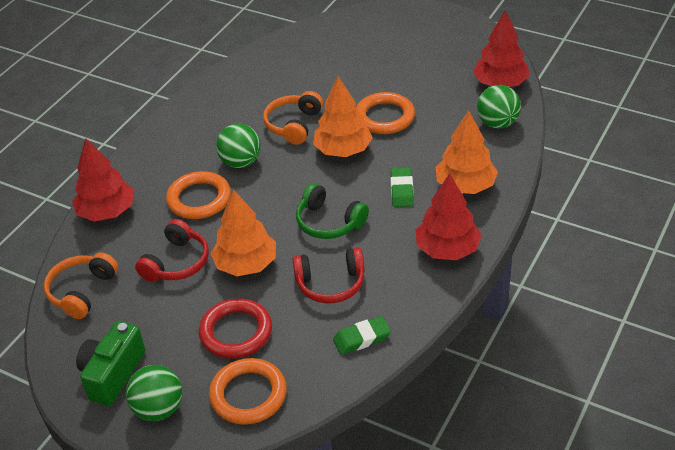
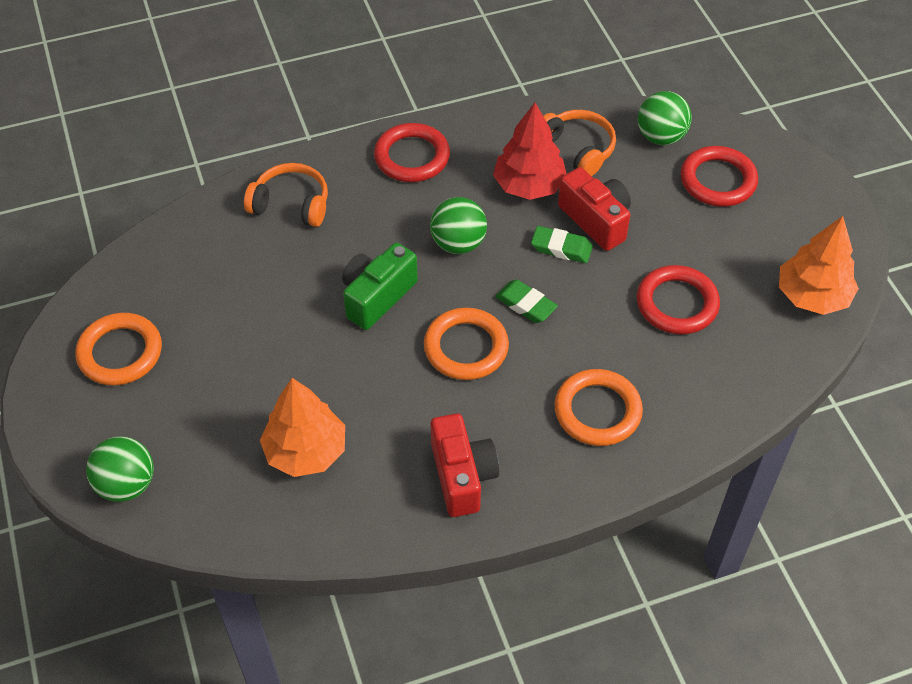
green headphones: [296,183,369,239] = 1 -> none = 0
orange tree: [211,189,276,276] [313,76,373,157] [436,110,498,194] = 3 -> [260,378,345,477] [779,216,859,315] = 2
red camera: none = 0 -> [431,413,499,517] [558,167,631,251] = 2
red headphones: [135,219,209,282] [292,247,365,304] = 2 -> none = 0
red ring: [199,299,272,359] = 1 -> [374,123,450,182] [637,265,720,334] [680,146,758,207] = 3
red tree: [72,138,134,221] [416,173,482,260] [473,10,530,87] = 3 -> [493,103,567,200] = 1

